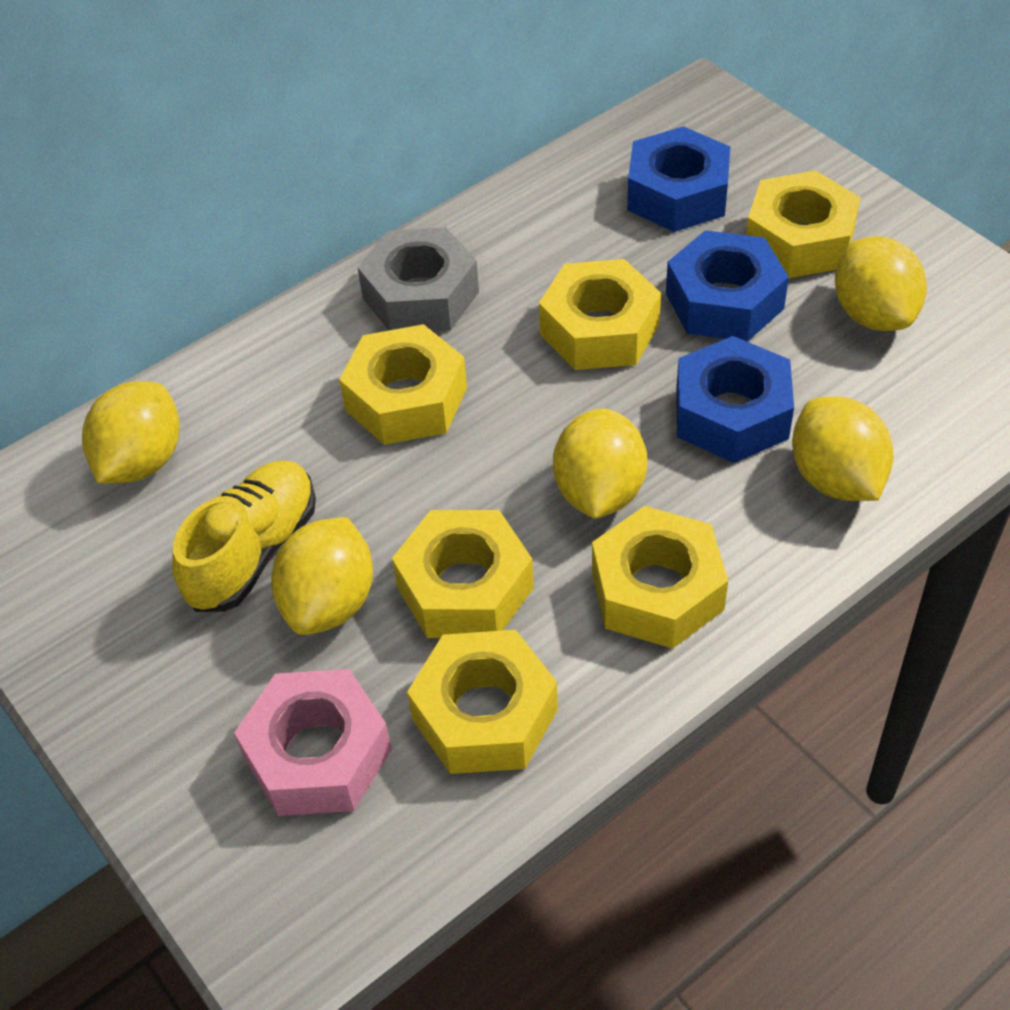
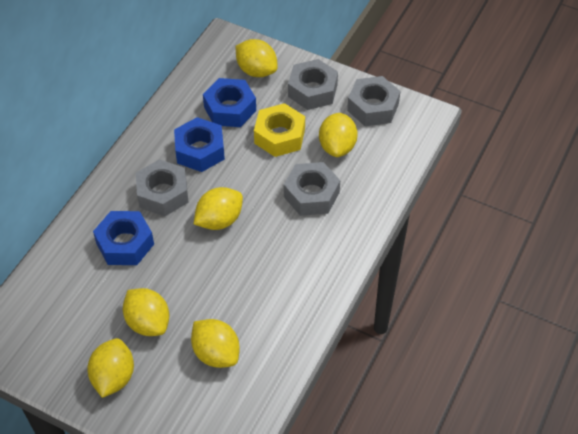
grey nut: [357,227,479,331] = 1 -> [136,159,189,216] [284,162,340,216] [288,59,338,110] [347,76,401,126] = 4
pink nut: [234,669,392,816] = 1 -> none = 0
yellow lemon: [82,381,179,484] [271,517,373,635] [553,409,647,519] [792,396,894,501] [835,236,927,331] = 5 -> [87,338,134,398] [123,288,169,336] [191,319,240,368] [194,187,243,230] [236,39,278,77] [319,113,358,157] = 6
yellow nut: [339,324,467,445] [392,510,534,638] [407,630,558,774] [539,259,661,370] [592,506,728,649] [746,170,861,278] = 6 -> [254,103,305,157] = 1
yellow shoe: [172,461,316,612] = 1 -> none = 0

